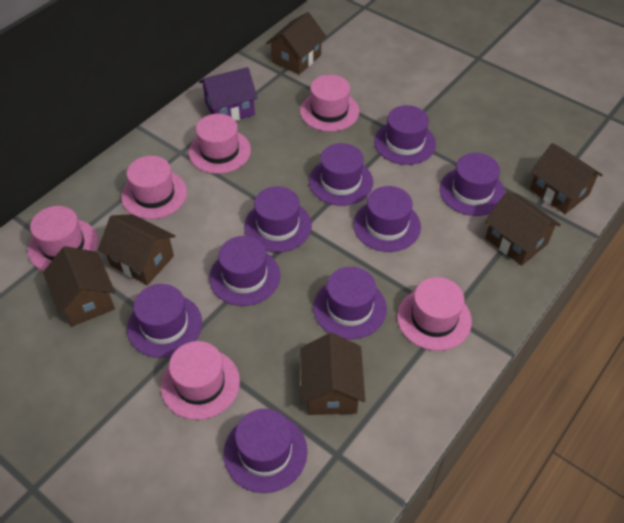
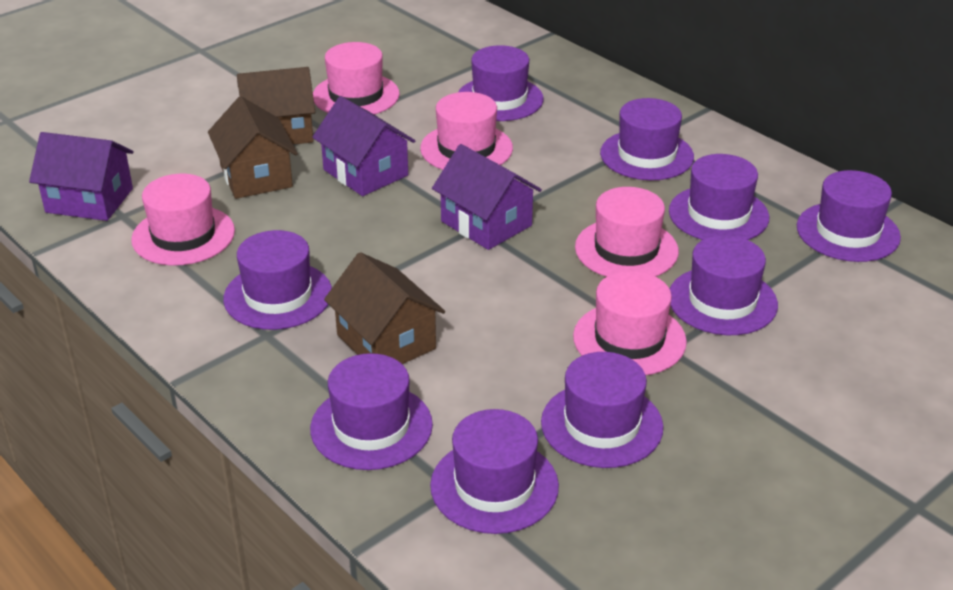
brown house: [43,246,115,326] [98,214,175,285] [266,12,326,75] [300,333,365,415] [485,191,561,266] [530,143,603,214] = 6 -> [208,96,298,199] [237,67,315,145] [324,252,445,364] = 3
pink hat: [28,206,98,271] [121,156,187,219] [161,341,240,420] [188,114,251,174] [300,75,359,132] [397,277,472,351] = 6 -> [131,174,235,266] [313,42,400,115] [420,92,513,170] [573,271,687,375] [575,187,679,277] = 5
purple house: [199,67,257,121] = 1 -> [29,132,134,221] [312,96,415,196] [432,144,542,250] = 3

